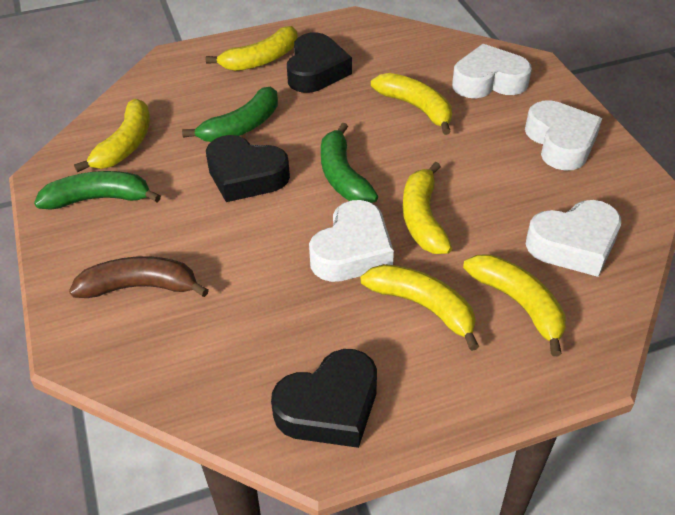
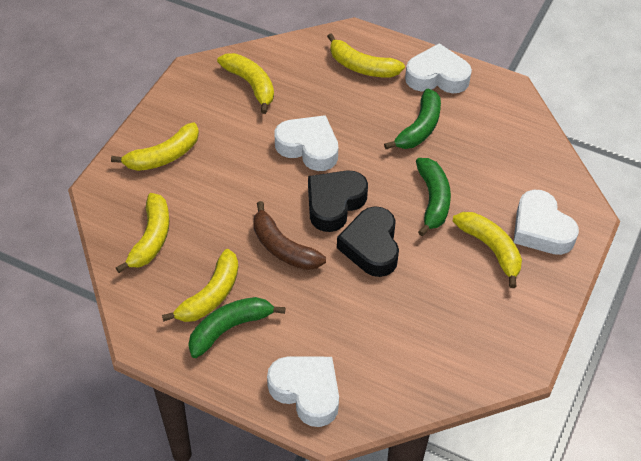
black heart: [206,135,290,202] [271,349,377,448] [287,32,352,93] = 3 -> [308,171,368,232] [337,206,399,277] = 2

